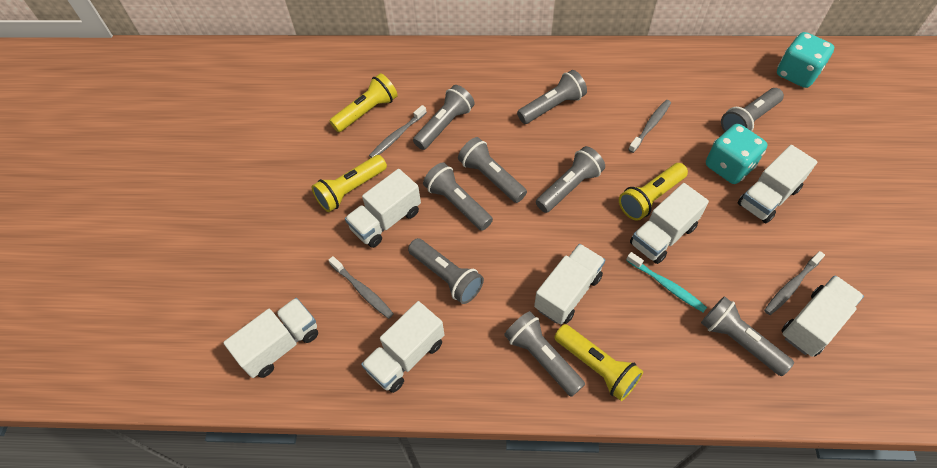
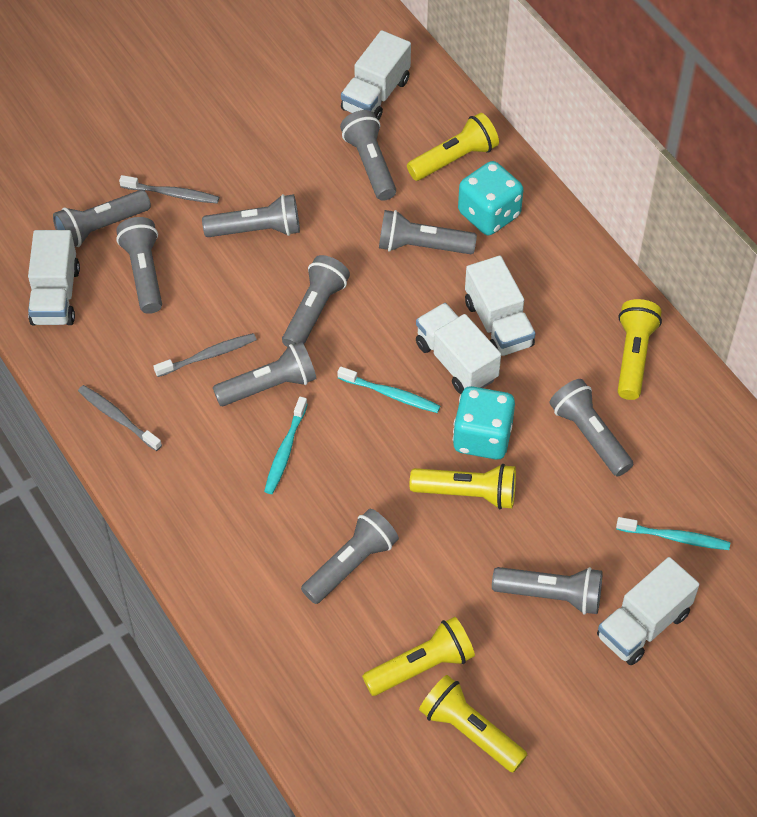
grey flashlight: [408,238,484,304] [413,85,474,150] [423,162,493,231] [458,137,527,203] [504,311,585,397] [517,70,587,124] [536,146,605,213] [701,296,794,376] [721,88,784,132] = 9 -> [53,190,151,247] [116,217,162,314] [202,194,300,237] [213,342,317,406] [282,255,350,347] [301,509,399,604] [340,110,396,201] [379,210,477,254] [492,567,602,615] [550,379,633,477] = 10
grey toothbrush: [328,256,394,319] [369,105,427,158] [628,100,671,153] [764,251,825,315] = 4 -> [78,385,162,451] [119,175,219,204] [154,333,257,377] = 3
turquoise toothbrush: [626,252,707,312] = 1 -> [264,396,308,494] [337,366,440,413] [616,517,730,550] = 3
white truck: [223,298,318,378] [345,169,421,248] [361,301,445,393] [534,244,605,324] [630,183,709,264] [738,145,817,223] [782,275,864,357] = 7 -> [28,230,80,325] [341,30,411,120] [416,303,501,394] [465,256,535,356] [597,557,699,665] = 5
yellow flashlight: [311,155,387,212] [329,73,398,132] [554,324,643,401] [619,163,688,221] = 4 -> [362,617,475,696] [407,113,499,181] [410,464,516,509] [419,675,528,773] [618,299,662,400] = 5

